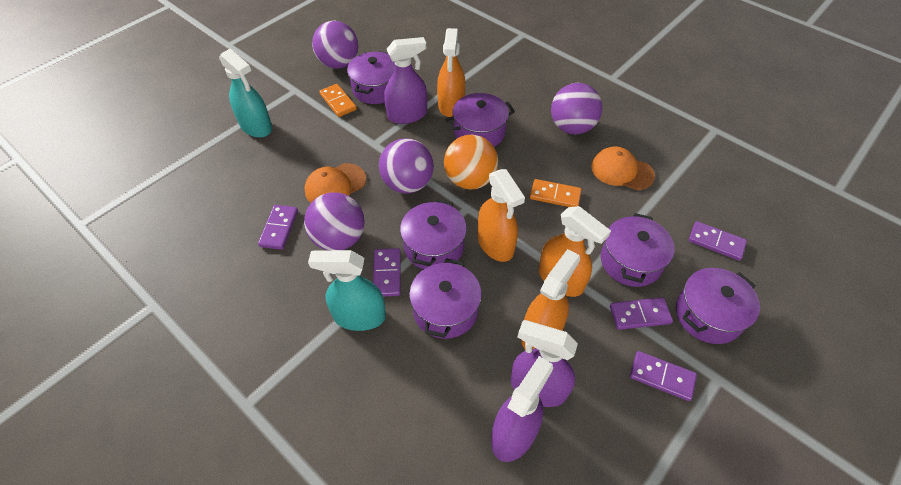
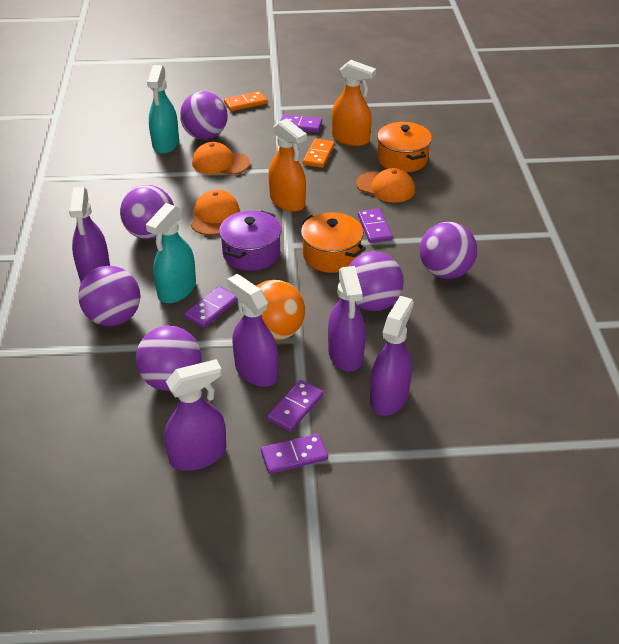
orange cap: [304,163,366,203] [591,146,655,190] = 2 -> [191,190,240,235] [192,142,250,175] [356,168,415,203] = 3
orange pot: none = 0 -> [299,212,366,273] [377,122,432,172] = 2
orange spray bottle: [437,28,465,117] [478,169,525,262] [521,249,580,349] [539,206,611,297] = 4 -> [268,118,307,212] [332,60,376,146] = 2
purple ball: [304,192,365,250] [312,21,358,69] [379,139,434,194] [551,83,602,134] = 4 -> [78,266,140,326] [120,185,174,239] [136,326,202,391] [180,91,228,140] [348,252,404,311] [420,222,477,279] = 6
purple pot: [347,51,395,104] [400,199,467,269] [409,258,482,339] [446,93,515,147] [601,213,675,287] [676,268,760,344] = 6 -> [219,210,281,271] = 1
purple spray bottle: [384,37,427,124] [491,356,553,462] [511,320,578,407] = 3 -> [69,187,110,282] [164,359,226,471] [227,274,279,387] [328,266,366,371] [370,296,414,416] = 5

